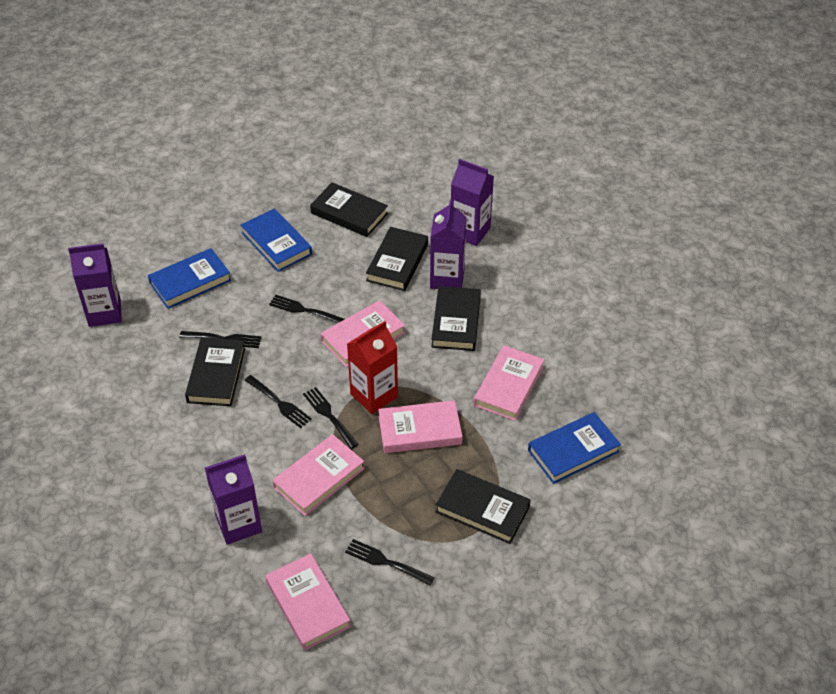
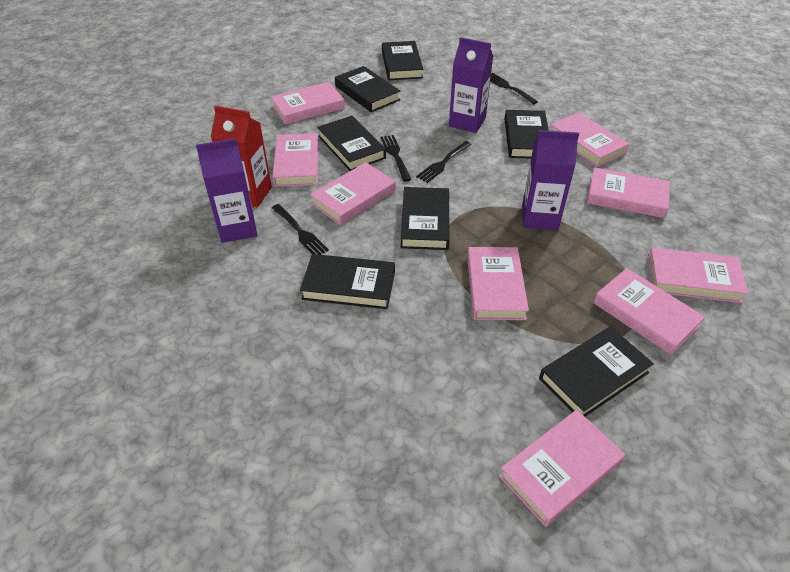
black book: [185,337,245,406] [310,182,388,237] [366,227,428,291] [431,286,481,351] [435,469,531,544] = 5 -> [300,254,395,309] [317,116,386,171] [335,66,400,112] [382,41,423,80] [400,187,450,250] [505,110,549,159] [539,326,654,417] = 7
black fork: [179,331,262,348] [244,375,312,428] [269,295,345,323] [303,387,359,449] [345,539,435,586] = 5 -> [272,204,329,255] [381,135,412,182] [416,141,472,183] [490,73,538,104] = 4
blue book: [148,248,231,309] [241,209,312,272] [528,412,621,484] = 3 -> none = 0
pink book: [265,553,351,650] [272,434,365,516] [320,300,405,367] [378,400,463,453] [474,345,544,421] = 5 -> [271,82,345,125] [272,133,319,187] [310,162,396,225] [467,247,529,320] [499,410,625,527] [550,112,629,167] [587,167,670,218] [593,268,705,355] [647,247,749,303] = 9
purple carton: [68,243,122,327] [205,454,262,545] [430,200,467,289] [451,159,494,246] = 4 -> [196,138,257,243] [449,37,493,133] [522,130,579,230] = 3

